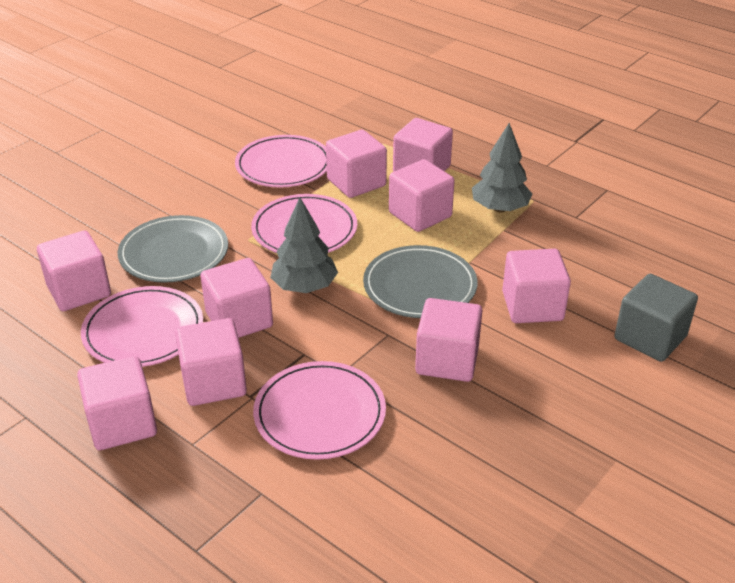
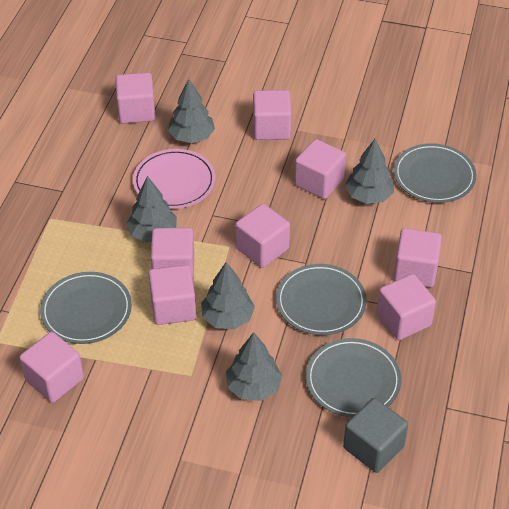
grey plate: [118,215,228,283] [363,245,477,318] = 2 -> [40,272,132,344] [276,264,367,335] [306,338,402,418] [394,143,477,203] = 4
grey tree: [270,198,338,293] [472,123,532,212] = 2 -> [126,176,177,243] [168,79,215,143] [201,262,255,329] [226,332,282,401] [345,139,394,204] = 5
pink plate: [81,286,203,367] [235,135,327,187] [251,194,357,253] [253,361,386,460] = 4 -> [133,149,216,209] = 1

